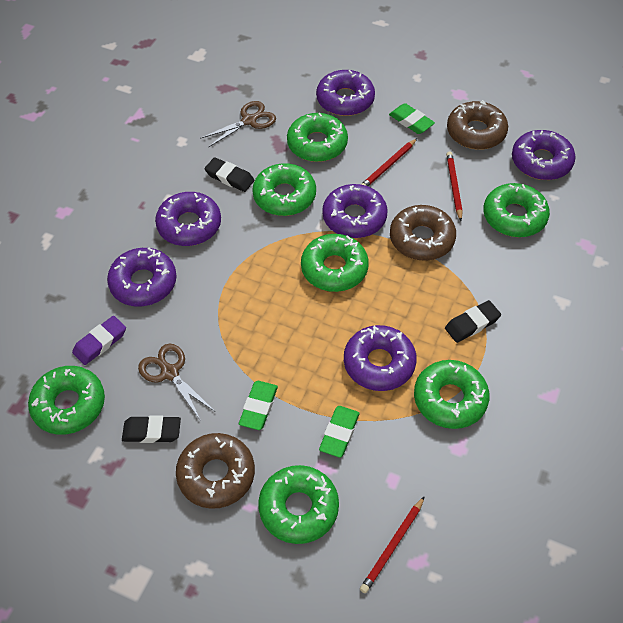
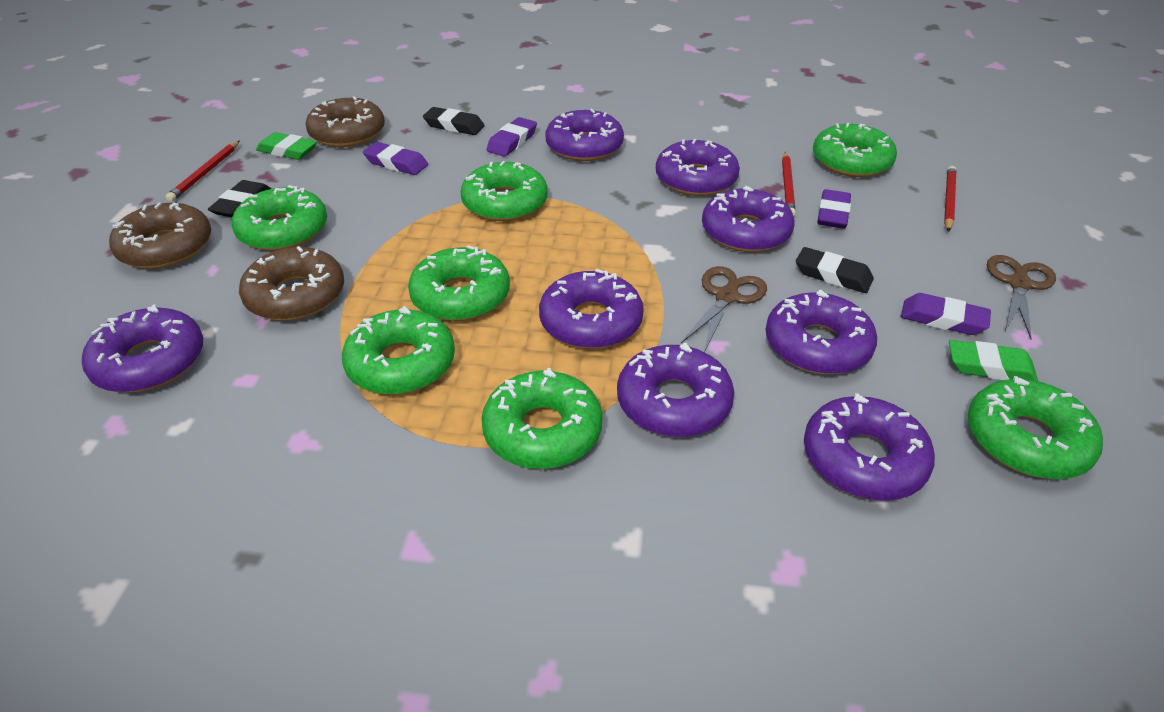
green eraser: [239,381,278,430] [319,406,359,458] [389,103,435,134] = 3 -> [256,132,317,160] [949,340,1038,381] = 2
purple donut: [107,247,177,306] [155,192,221,246] [316,70,375,116] [322,184,388,238] [344,325,417,391] [512,130,576,180] = 6 -> [82,305,203,393] [539,269,644,349] [546,109,624,161] [617,342,734,437] [656,139,740,196] [702,186,795,252] [765,290,877,375] [804,393,935,501] = 8
purple eraser: [72,316,126,365] = 1 -> [363,142,428,175] [486,117,537,157] [817,189,851,229] [901,293,991,335] = 4

